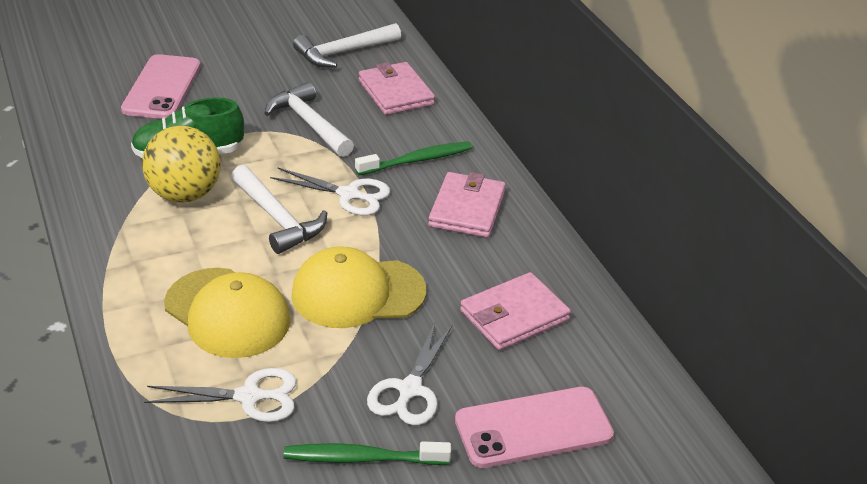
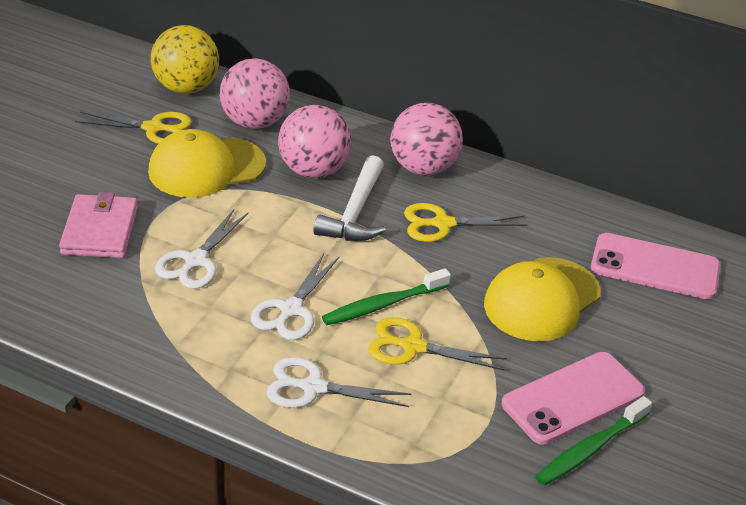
green shoe: [131,97,244,158] = 1 -> none = 0
pink ball: none = 0 -> [220,58,290,129] [278,105,352,178] [390,103,463,175] = 3
pink wallet: [359,62,435,115] [428,172,506,238] [460,272,571,351] = 3 -> [59,192,138,258] = 1
white hammer: [231,165,327,254] [264,82,354,157] [293,23,401,68] = 3 -> [313,155,386,241] = 1
yellow scissors: none = 0 -> [75,112,192,144] [368,317,507,371] [404,203,527,242] = 3

